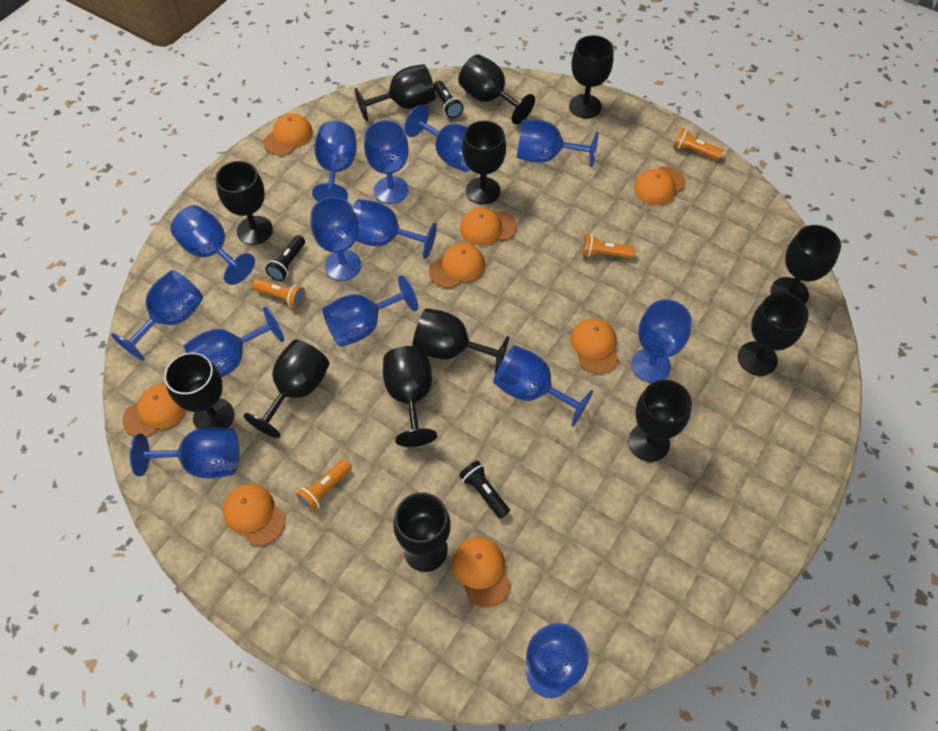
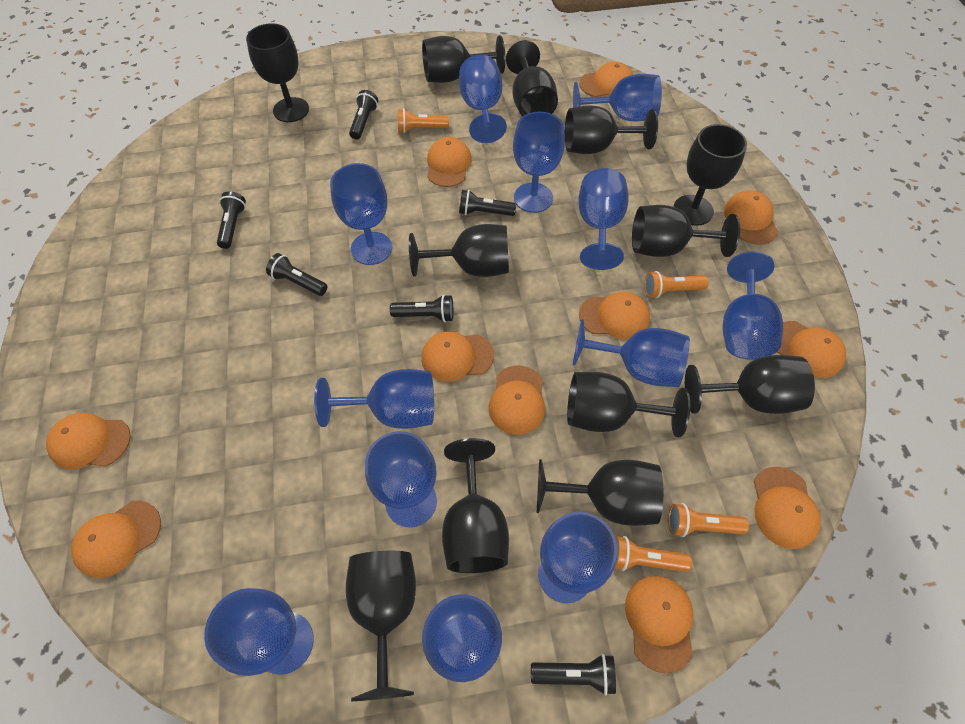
black flashlight: [265,235,305,281] [434,80,464,118] [459,461,510,519] = 3 -> [217,191,246,249] [266,253,328,296] [349,90,378,140] [390,295,454,322] [459,190,516,216] [531,654,616,696] = 6
black goblet: [164,353,234,429] [215,161,273,245] [243,340,329,438] [355,64,436,121] [383,346,437,447] [393,492,451,572] [413,308,509,374] [458,54,535,124] [462,121,506,205] [569,35,613,118] [628,380,692,462] [738,292,809,376] [771,225,841,304] = 13 -> [246,23,309,122] [346,551,416,701] [409,224,509,277] [422,35,505,83] [442,438,509,573] [506,40,558,117] [537,459,663,526] [565,106,658,154] [567,372,690,438] [632,205,740,257] [673,124,747,226] [685,355,815,414] = 12
blue goblet: [111,270,203,361] [130,427,239,478] [170,205,255,285] [184,307,284,378] [310,197,362,281] [312,121,357,201] [323,275,418,347] [353,199,437,259] [364,120,409,204] [404,105,470,172] [493,345,593,426] [517,119,598,167] [526,623,588,698] [631,299,692,383] = 14 -> [204,588,314,676] [314,369,434,429] [330,163,392,265] [365,431,437,527] [422,594,502,682] [459,54,507,143] [513,112,565,213] [538,512,617,603] [573,74,662,121] [573,319,690,387] [578,168,629,270] [723,252,783,360] = 12
orange cap: [122,384,186,438] [223,484,286,546] [263,113,313,156] [429,243,485,289] [452,537,511,607] [460,208,517,246] [570,318,619,374] [634,166,686,205] = 8 -> [46,413,131,470] [71,501,161,578] [421,331,494,382] [427,137,472,187] [489,365,545,435] [579,62,633,97] [579,292,650,340] [625,576,693,673] [724,190,778,245] [754,467,821,549] [777,321,846,378] = 11

